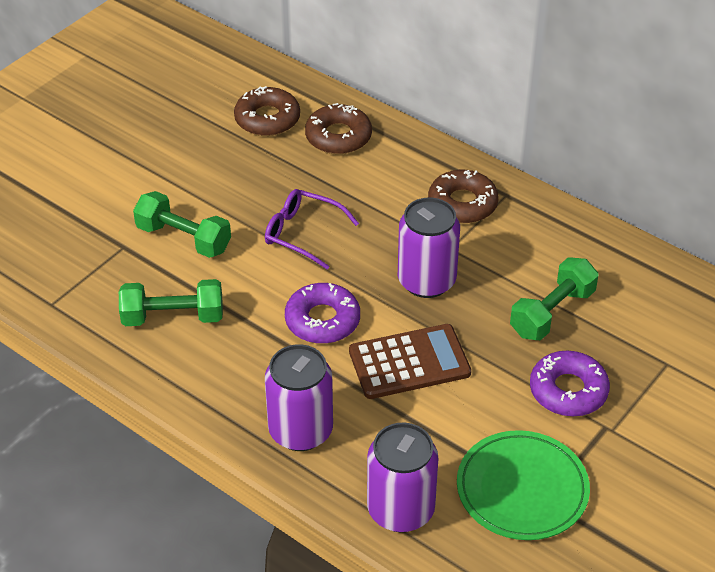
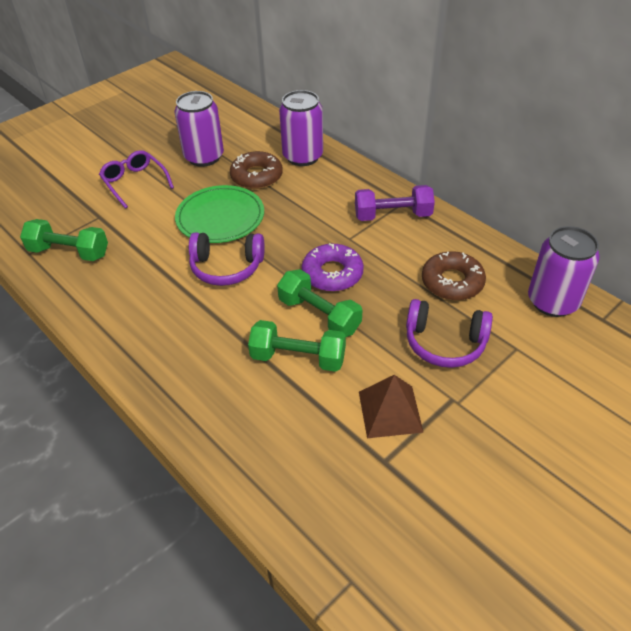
brown calculator: [349,324,471,399] = 1 -> none = 0
brown donut: [234,86,300,136] [305,103,372,154] [428,170,499,223] = 3 -> [230,151,283,189] [422,251,486,300] = 2
brown pyramid: none = 0 -> [359,375,424,438] = 1
purple donut: [285,283,360,344] [530,351,610,417] = 2 -> [302,243,364,291] = 1
purple dumbbell: none = 0 -> [355,185,435,221] = 1
purple headphones: none = 0 -> [189,232,265,286] [406,299,493,368] = 2

